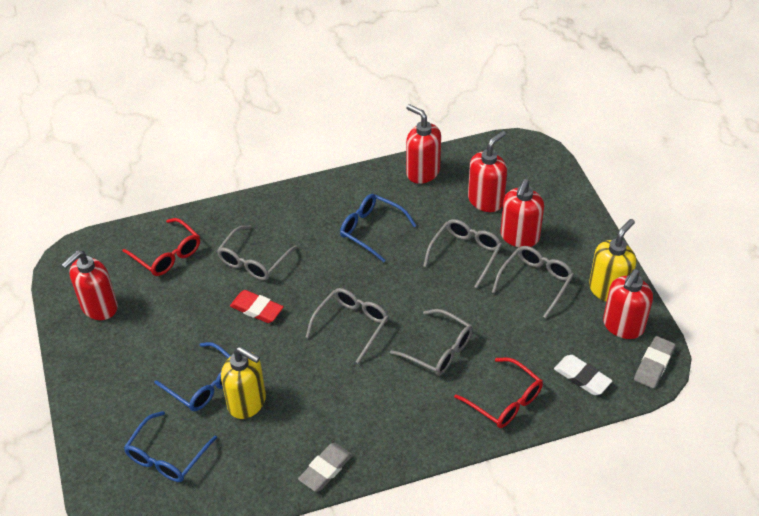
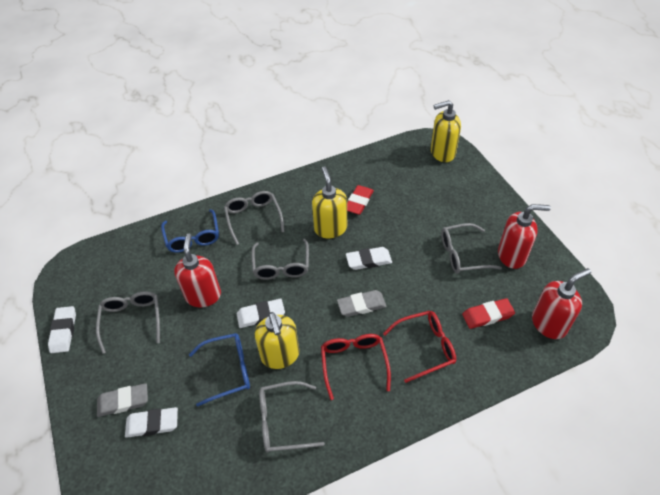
blue glasses: [124,411,217,482] [154,342,231,411] [340,194,417,262] = 3 -> [161,209,219,253] [189,333,250,407] = 2
red eraser: [230,290,284,323] = 1 -> [347,185,374,215] [462,298,515,329] = 2
red soap dispenser: [62,250,118,320] [406,104,441,184] [468,131,507,212] [500,179,544,248] [603,269,653,339] = 5 -> [174,233,221,307] [498,204,551,269] [532,268,591,339] = 3
white eraser: [554,355,612,395] = 1 -> [48,306,76,353] [125,407,178,438] [237,299,285,328] [346,247,392,270] = 4
yellow soap dispenser: [221,347,266,419] [589,219,636,302] = 2 -> [255,312,300,369] [312,166,347,238] [431,100,461,162] = 3

